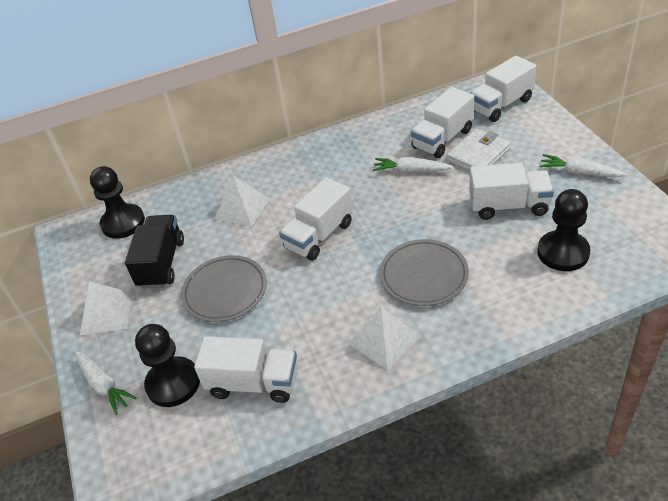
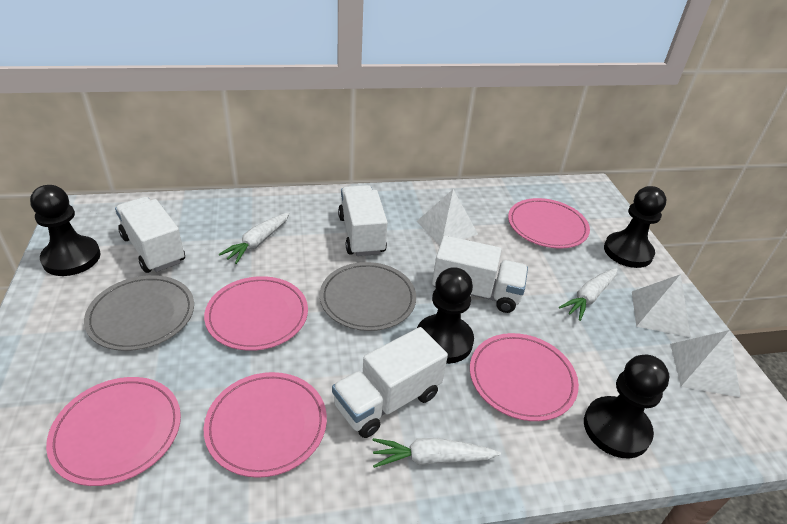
black pawn: [90,166,145,239] [135,324,200,407] [537,189,590,271] = 3 -> [30,185,101,276] [417,267,474,364] [584,355,669,459] [604,186,666,268] = 4
black truck: [125,215,184,289] = 1 -> none = 0
pink plate: none = 0 -> [46,377,181,486] [204,276,308,351] [204,372,327,478] [470,333,579,421] [508,198,590,249] = 5
white truck: [194,336,298,403] [279,178,353,261] [411,87,474,158] [469,163,554,220] [470,55,536,122] = 5 -> [115,197,185,273] [332,327,448,438] [338,185,388,256] [432,236,528,313] = 4
white wallet: [447,128,511,171] = 1 -> none = 0

